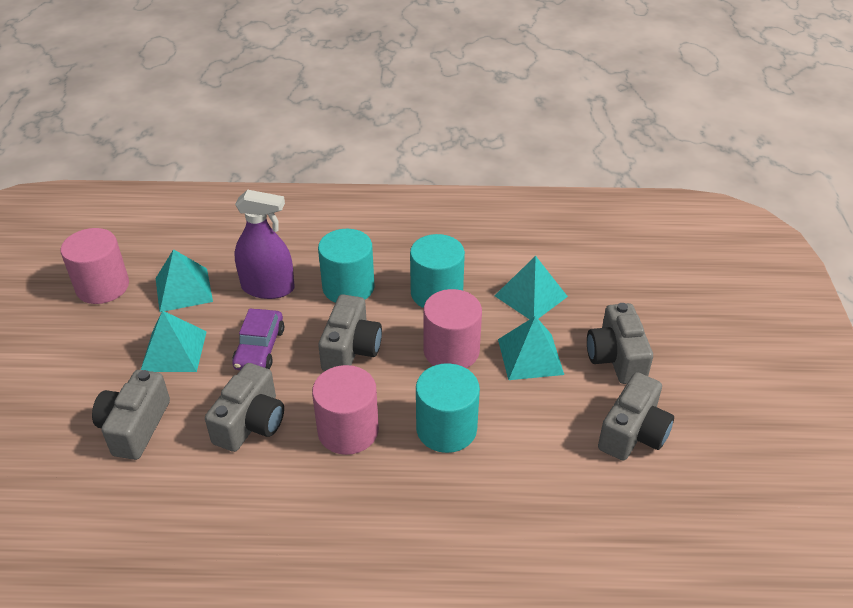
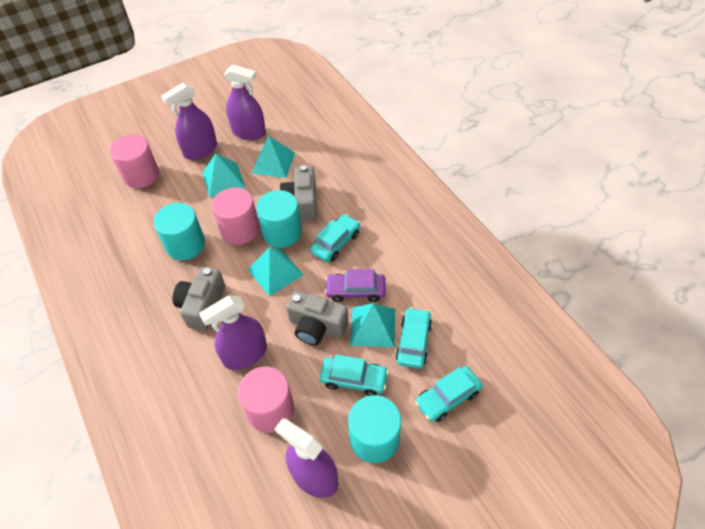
grey camera: [92,370,170,460] [205,363,284,452] [318,294,382,371] [587,303,653,384] [598,372,674,461] = 5 -> [173,267,225,331] [280,165,317,220] [286,291,349,345] = 3
purple spray bottle: [234,190,295,299] = 1 -> [161,83,217,160] [199,296,267,370] [224,64,266,140] [275,418,338,498] = 4
turquoise car: none = 0 -> [310,214,360,262] [320,355,389,396] [395,307,432,369] [415,366,482,422] = 4

